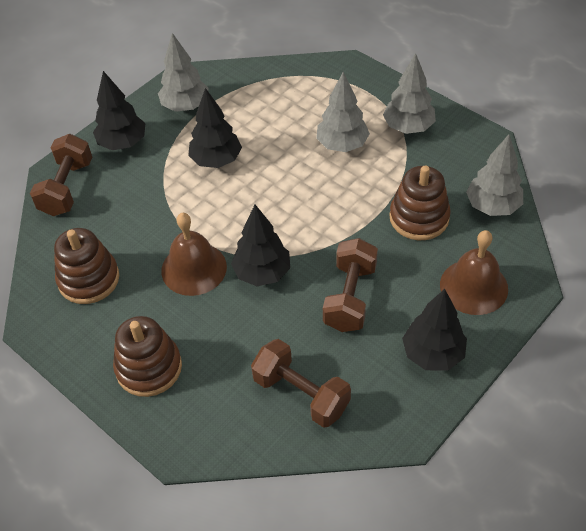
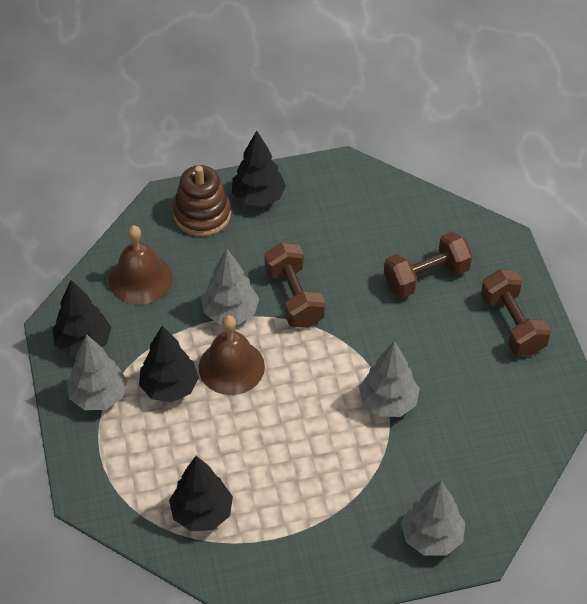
brown stacking toy: [54,228,119,304] [113,316,182,397] [389,166,451,240] = 3 -> [173,165,231,237] = 1

